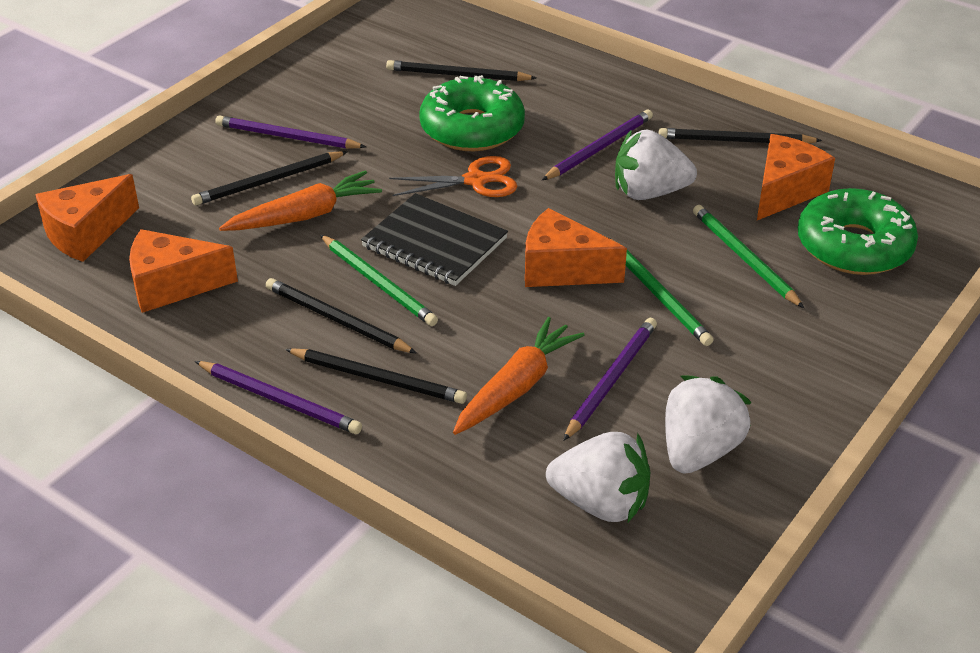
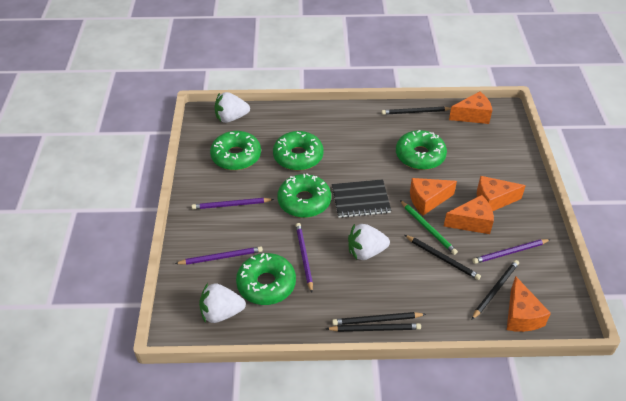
green donut: [419,75,525,151] [798,188,918,275] = 2 -> [210,131,261,170] [236,253,296,305] [273,131,324,171] [277,173,331,218] [396,130,447,170] = 5
green pencil: [320,235,438,326] [607,237,713,346] [693,205,804,308] = 3 -> [400,200,458,255] = 1
orange carrot: [219,170,382,231] [453,317,585,435] = 2 -> none = 0
orange cheese: [35,174,139,262] [129,229,238,313] [525,208,627,287] [757,134,835,220] = 4 -> [410,178,457,216] [444,195,494,234] [449,91,492,124] [477,176,526,211] [507,276,551,332] = 5
orange scissors: [389,156,517,197] = 1 -> none = 0

